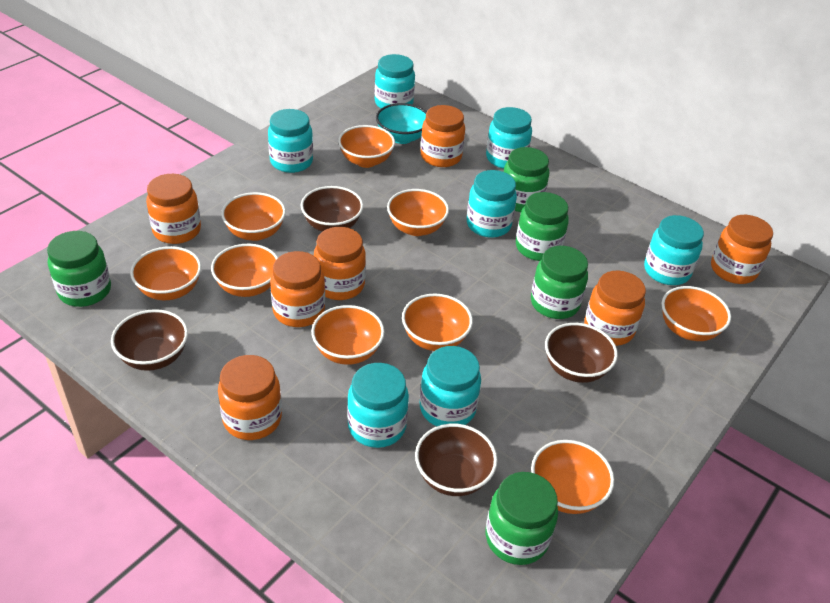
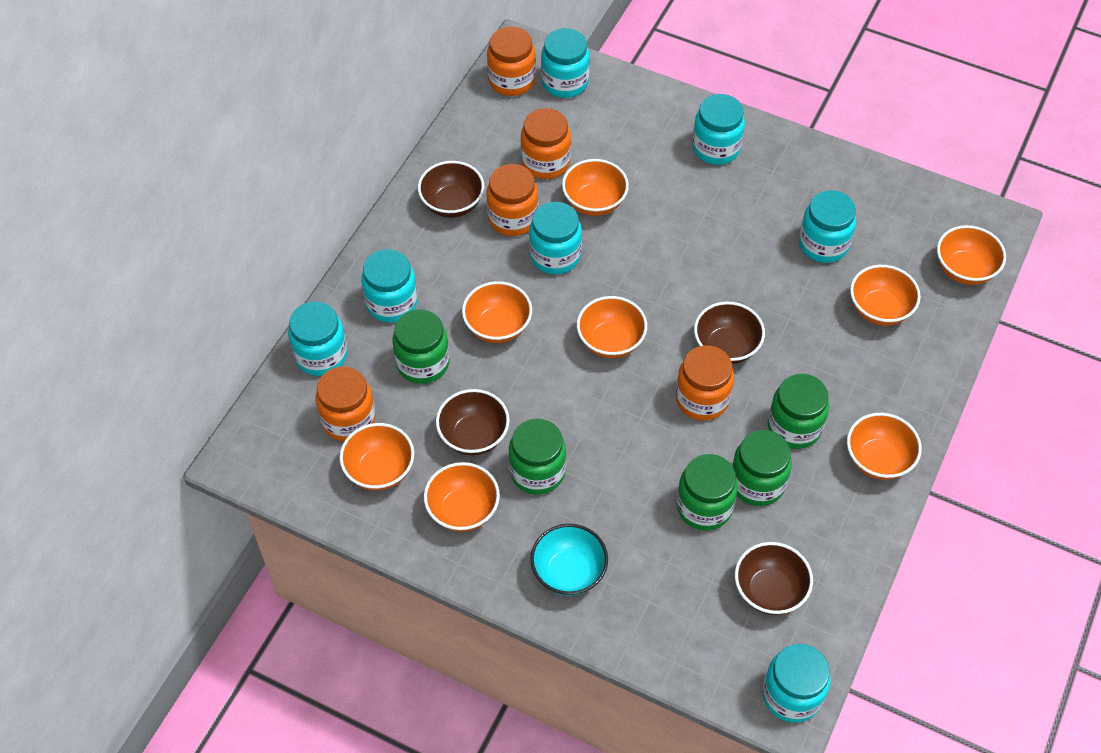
orange bowl: [130,246,201,300] [211,244,278,297] [221,192,286,241] [311,305,384,365] [338,125,395,168] [387,189,449,236] [402,294,473,351] [531,440,614,514] [661,286,731,341] = 9 -> [339,423,414,491] [424,462,500,532] [462,281,532,343] [562,159,629,216] [577,296,647,358] [847,413,922,480] [850,265,921,326] [937,225,1006,285] = 8
orange jar: [146,174,201,244] [218,355,282,440] [270,251,325,327] [314,227,366,300] [420,105,465,167] [584,271,646,346] [711,215,773,284] = 7 -> [316,366,376,441] [486,164,539,236] [487,26,536,96] [521,108,571,179] [676,345,734,420] = 5

